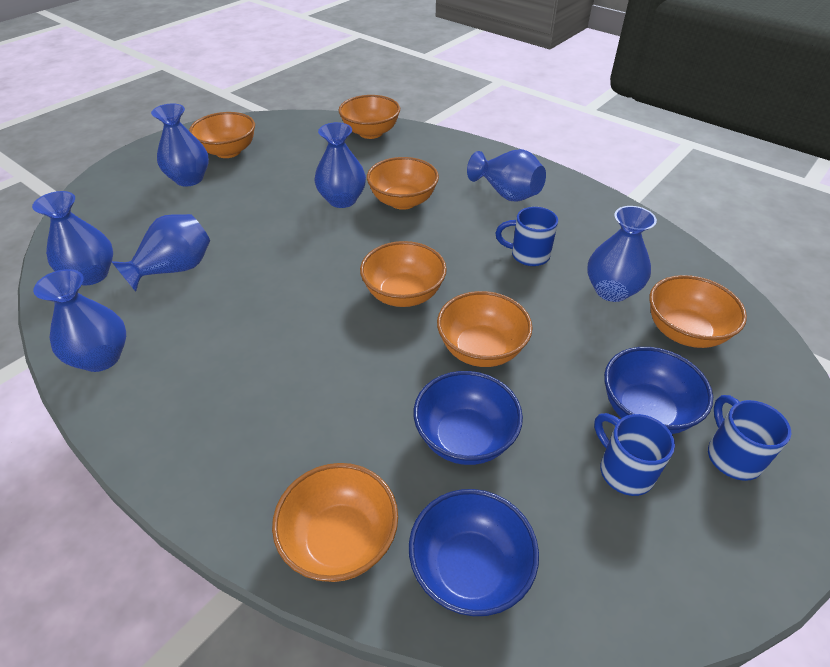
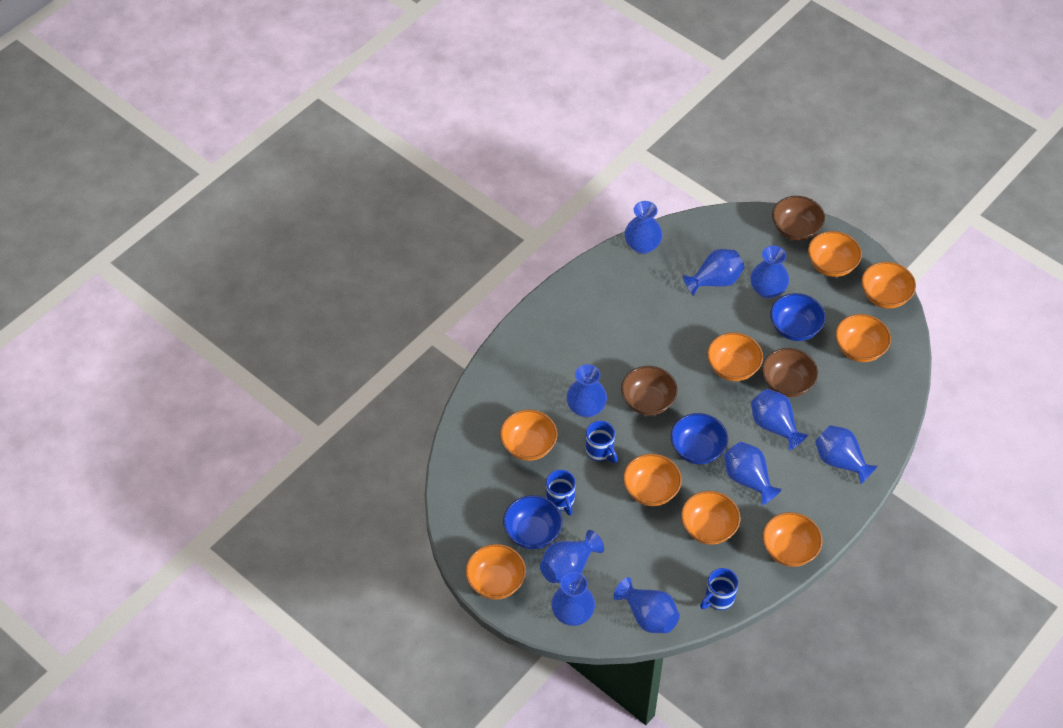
blue vase: [32,191,113,286] [33,269,126,372] [111,214,210,292] [151,104,209,186] [314,122,366,208] [467,149,546,201] [587,206,657,302] = 7 -> [540,530,604,583] [551,572,595,626] [566,364,607,418] [614,577,680,633] [624,201,663,254] [683,249,744,296] [724,442,782,505] [750,246,789,299] [751,389,809,451] [815,425,878,484] = 10
brown bowl: none = 0 -> [621,366,678,416] [762,348,818,397] [772,196,825,241] = 3
orange bowl: [189,112,255,158] [272,463,398,582] [338,95,400,139] [360,241,447,307] [367,157,439,210] [437,291,533,367] [650,275,747,348] = 7 -> [465,544,526,600] [500,410,558,461] [623,454,682,506] [681,491,740,545] [707,332,763,381] [763,512,822,567] [808,231,862,277] [835,314,891,362] [861,262,916,309] = 9

